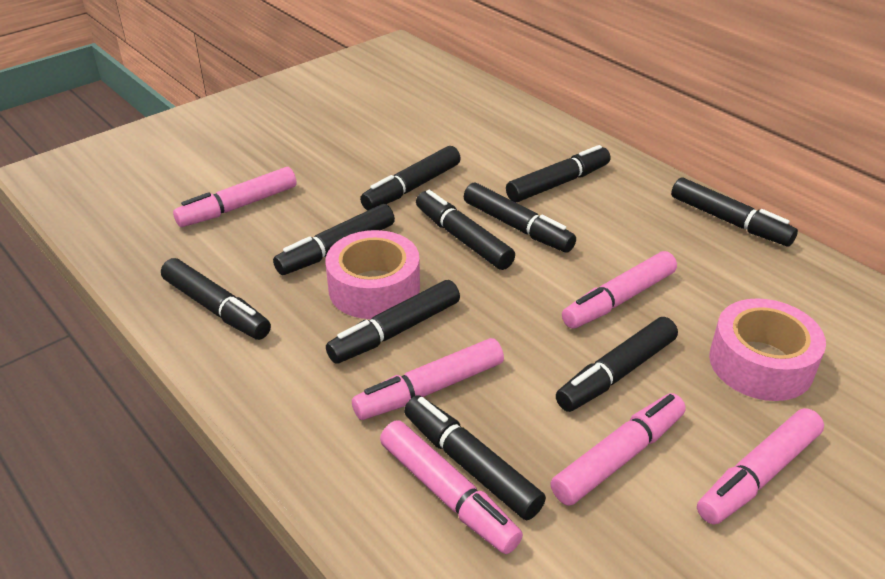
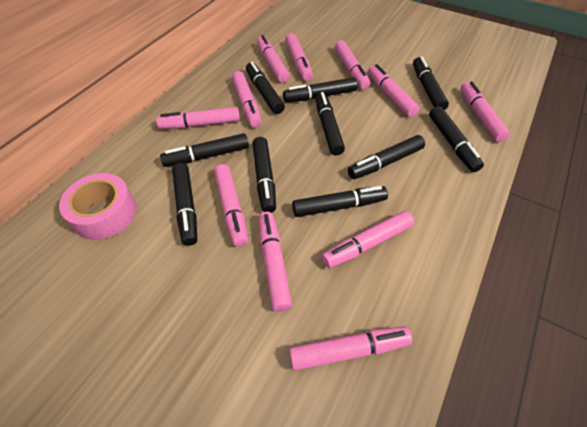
pink marker: [173,167,296,227] [352,338,504,420] [380,420,523,554] [551,393,686,506] [562,251,677,329] [697,408,824,525] = 6 -> [156,107,240,129] [214,164,248,247] [232,71,262,128] [257,35,290,83] [259,212,292,312] [285,33,313,81] [289,326,412,371] [322,211,414,268] [335,40,370,89] [368,64,419,117] [460,81,510,142] = 11
pink tape: [325,230,420,319] [709,298,826,401] = 2 -> [59,173,137,240] = 1

